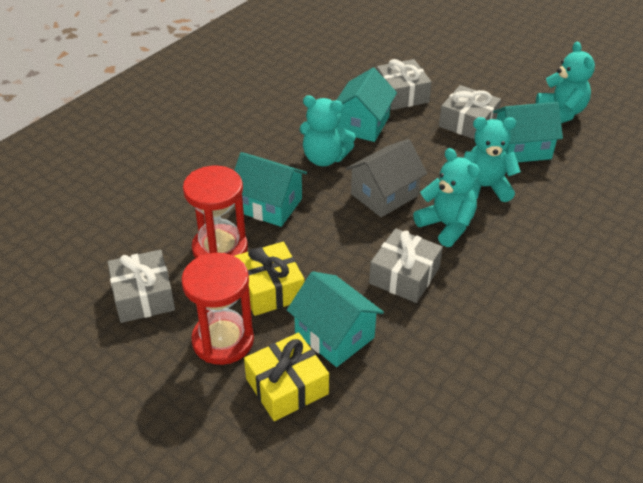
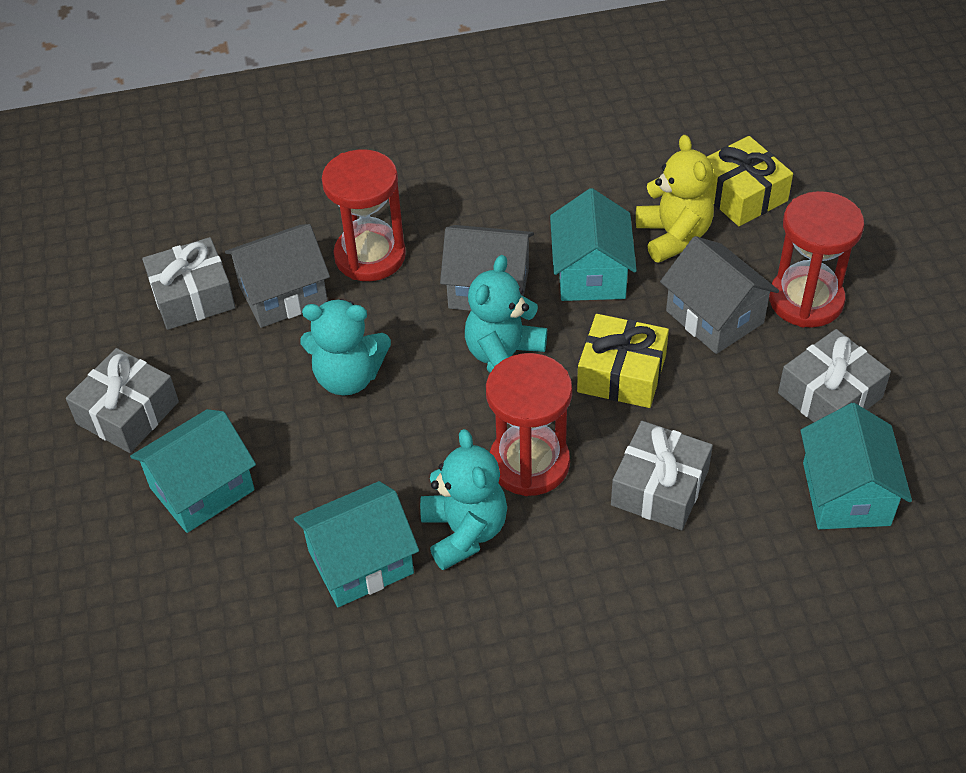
grey house: [346,139,427,217] = 1 -> [225,224,330,328] [440,225,534,311] [660,236,779,354] = 3
red hourglass: [181,253,254,365] [183,166,248,259] = 2 -> [322,149,406,281] [486,353,572,496] [769,191,864,327] = 3
turquoise teddy bear: [299,95,356,166] [413,148,480,247] [463,117,521,202] [536,42,595,123] = 4 -> [301,299,391,395] [420,429,507,570] [465,255,547,373] = 3
yellow teddy bear: none = 0 -> [636,135,714,263] = 1

